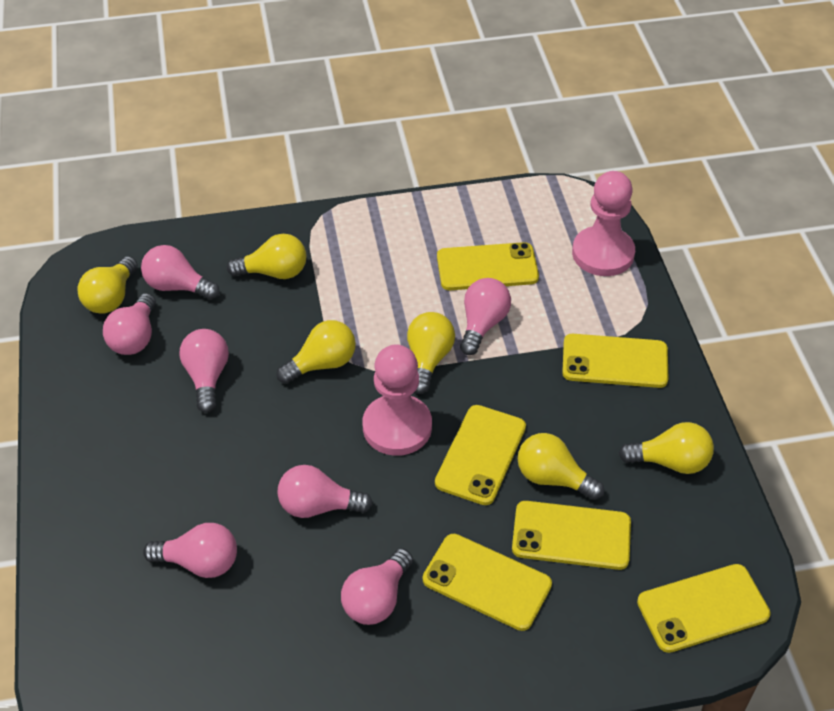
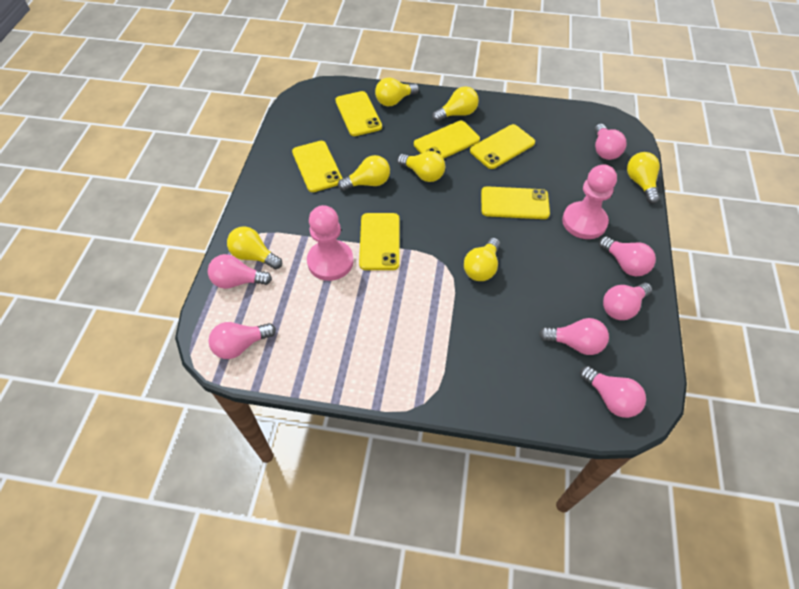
yellow light bulb: [78,256,138,314] [226,234,307,279] [276,320,356,384] [407,312,455,394] [518,433,604,500] [619,422,714,474] = 6 -> [227,226,282,269] [338,155,390,191] [375,78,419,106] [397,151,445,182] [432,86,479,122] [464,238,500,281] [627,152,660,204] = 7

